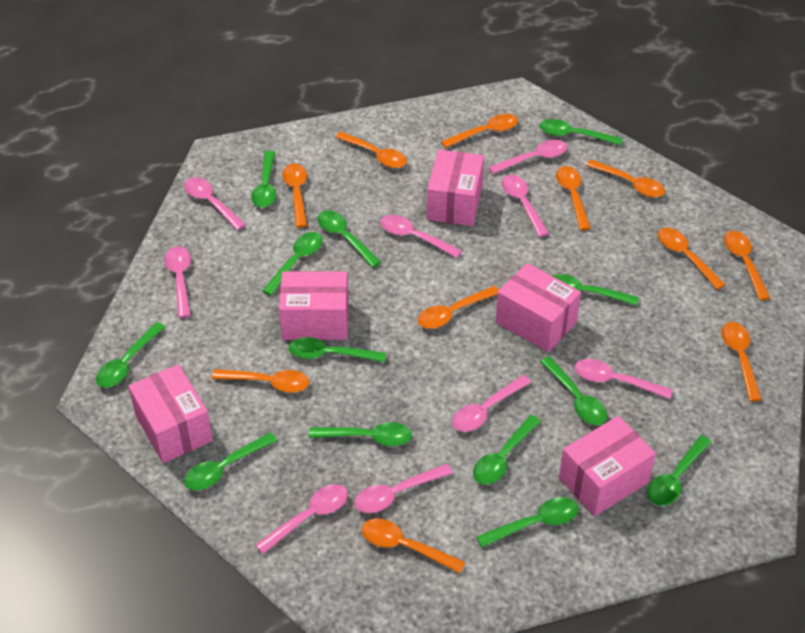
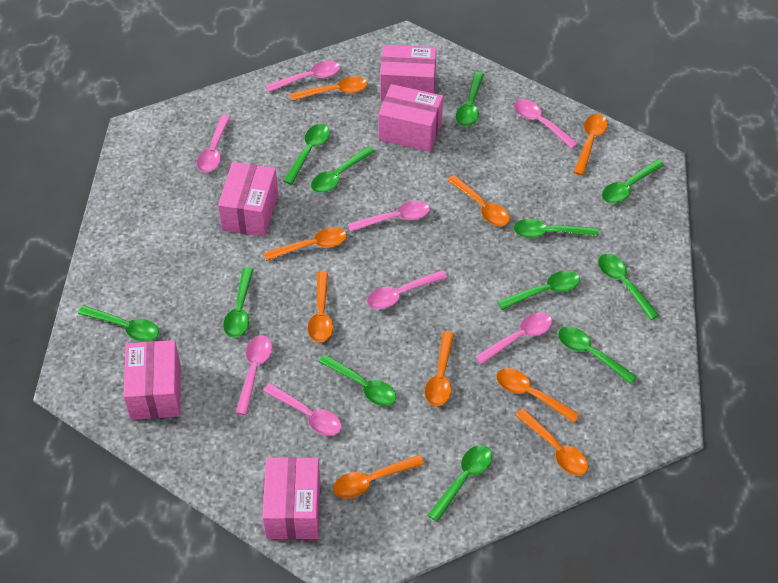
green spoon: [96,322,165,388] [184,432,278,490] [251,151,276,208] [262,232,323,296] [289,337,386,362] [309,422,412,446] [317,210,381,268] [473,415,541,485] [476,497,579,548] [539,119,623,146] [540,356,607,425] [551,274,639,306] [647,435,712,506] = 13 -> [78,305,159,342] [223,267,254,338] [283,124,330,185] [311,146,375,193] [319,354,396,406] [427,445,492,522] [456,72,484,126] [498,271,580,310] [513,219,598,238] [558,326,637,384] [598,254,659,320] [602,159,664,204] = 12
orange spoon: [211,369,309,393] [282,164,307,228] [336,131,407,168] [361,519,465,573] [418,286,499,329] [441,114,518,148] [556,166,591,230] [586,159,665,198] [658,228,725,290] [721,322,762,401] [724,231,770,300] = 11 -> [264,227,347,261] [290,76,368,101] [308,272,333,342] [333,455,424,499] [425,331,454,406] [447,175,510,226] [496,368,580,423] [515,409,588,476] [574,114,608,175] = 9
pink spoon: [165,246,191,318] [184,177,246,230] [255,484,348,554] [354,464,453,513] [380,215,462,258] [452,375,531,432] [489,140,568,174] [501,175,549,237] [574,359,673,399] = 9 -> [197,115,230,173] [235,335,272,415] [263,383,341,436] [266,61,340,92] [348,201,430,232] [367,270,447,309] [475,312,552,365] [514,99,578,149] = 8

